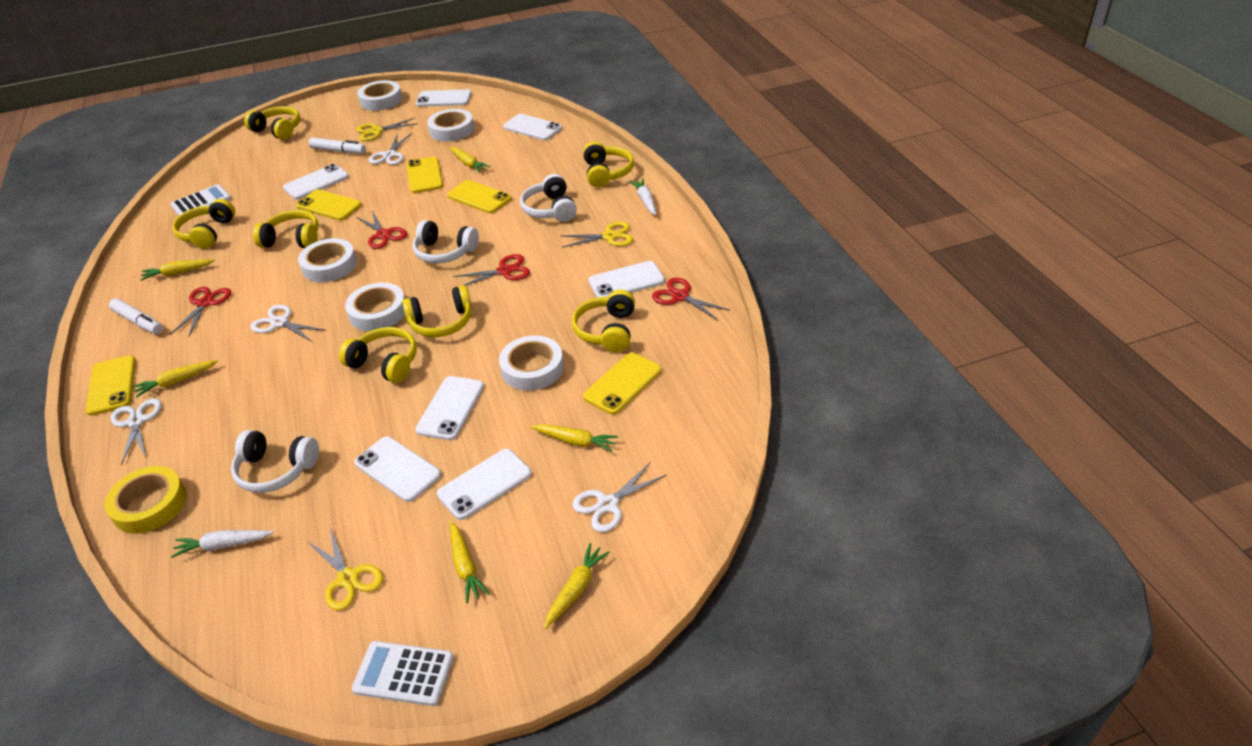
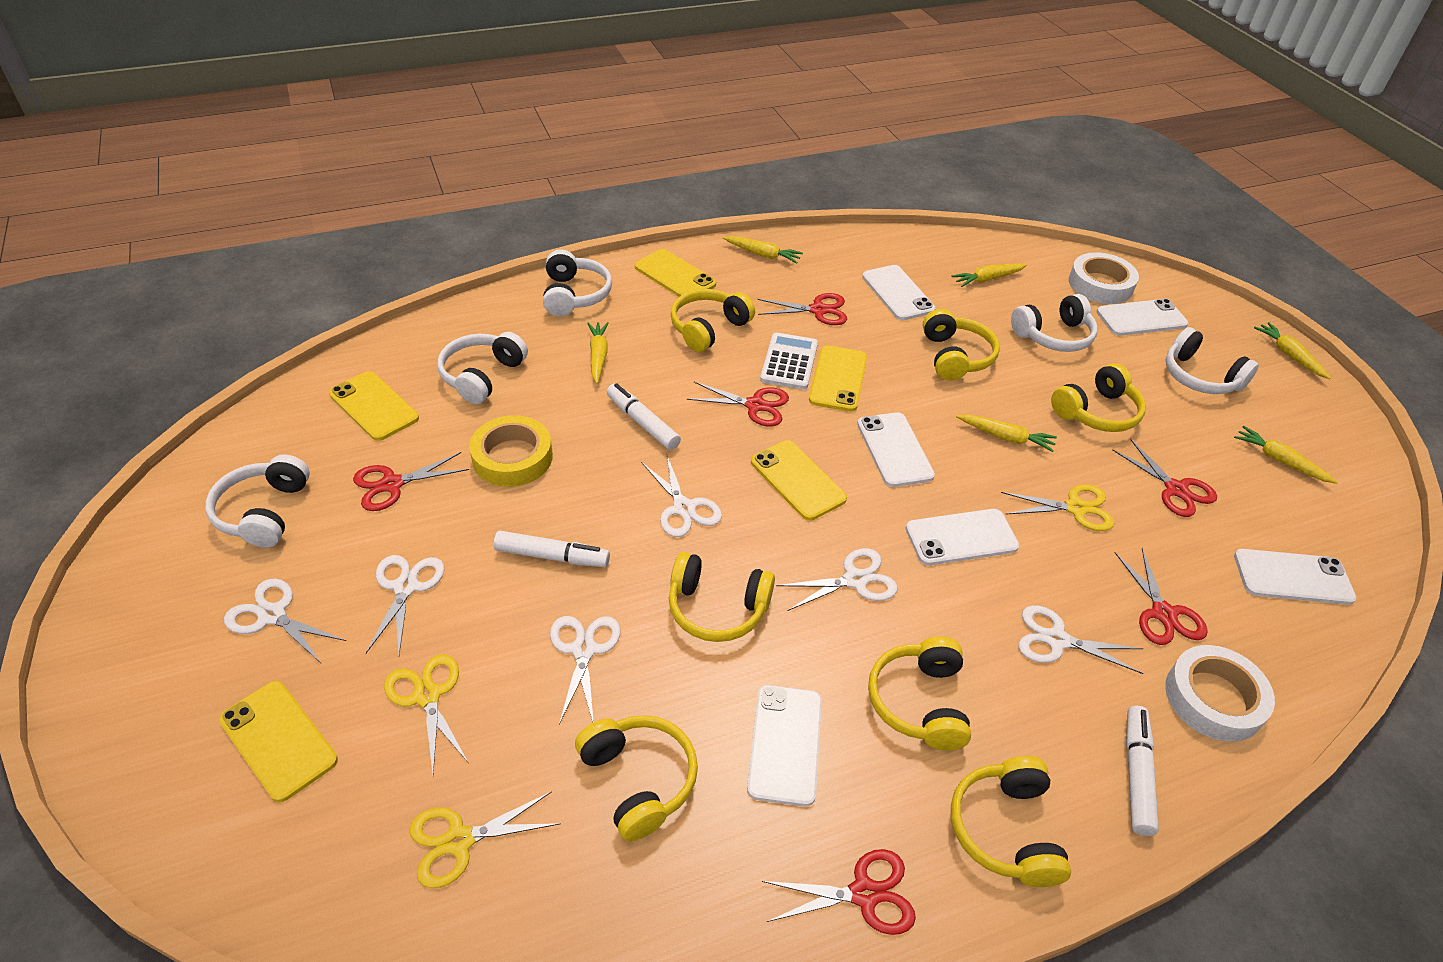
red scissors: [170,287,231,337] [356,211,407,249] [453,254,530,286] [652,278,729,320] = 4 -> [353,452,469,511] [687,382,789,427] [758,293,847,325] [762,849,916,935] [1112,439,1217,517] [1114,548,1208,645] = 6
white calculator: [171,184,231,215] [351,641,454,706] = 2 -> [760,333,818,390] = 1
white carrot: [171,530,274,558] [629,178,657,215] = 2 -> none = 0
white headphones: [231,430,319,493] [413,220,479,264] [520,174,577,222] = 3 -> [205,454,310,548] [437,332,528,404] [543,249,612,317] [1011,294,1098,352] [1165,327,1259,394] = 5
white marker: [109,298,163,334] [309,137,366,154] = 2 -> [493,531,610,567] [607,383,681,450] [1126,706,1159,836] = 3
white phone: [283,164,349,199] [354,436,441,502] [415,89,472,107] [415,376,484,440] [437,449,532,520] [503,114,562,140] [588,261,665,298] = 7 -> [747,685,822,807] [857,412,935,487] [862,265,935,320] [906,509,1019,566] [1097,299,1188,336] [1234,549,1356,605] = 6
white scissors: [111,398,162,465] [250,304,327,342] [369,133,412,165] [572,462,667,532] = 4 -> [224,579,346,663] [366,555,444,654] [550,616,621,724] [641,453,722,537] [776,548,898,611] [1018,605,1144,674] = 6
white tape: [298,238,357,282] [345,283,405,331] [357,80,402,111] [427,109,474,142] [499,335,564,391] = 5 -> [1069,252,1139,304] [1165,645,1275,742] = 2

